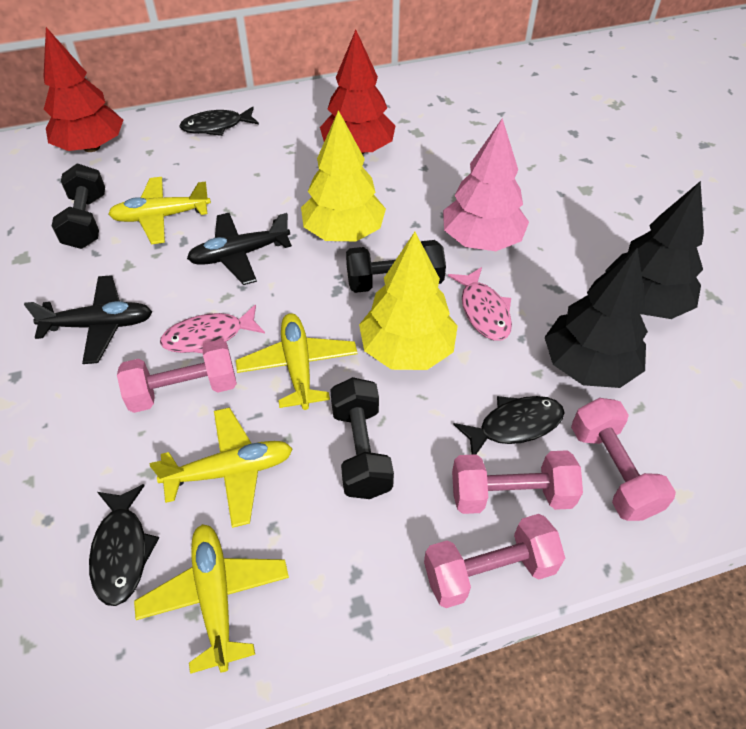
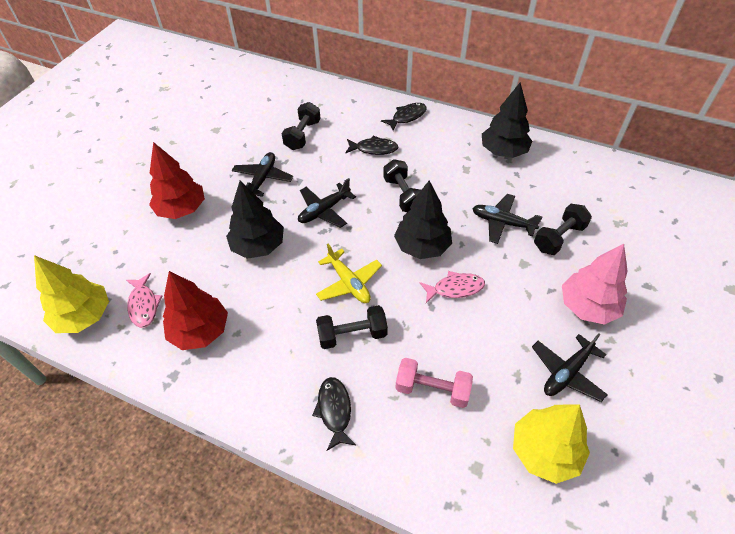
black dumbbell: [52,164,105,249] [330,377,394,499] [346,240,446,293] = 3 -> [282,102,321,150] [316,305,388,349] [383,159,421,212] [534,204,592,255] = 4
black plane: [24,275,152,364] [187,213,292,285] = 2 -> [232,152,293,197] [298,178,356,228] [472,194,542,244] [532,333,608,402] = 4
black tree: [545,247,648,388] [605,181,704,319] = 2 -> [226,180,284,259] [394,180,452,259] [482,83,532,158] = 3
pink dumbbell: [117,340,237,413] [424,514,565,608] [452,450,583,514] [571,398,676,521] = 4 -> [396,358,473,408] = 1
yellow plane: [108,177,211,245] [134,524,289,674] [150,407,293,528] [236,313,358,410] = 4 -> [316,244,382,303] = 1

